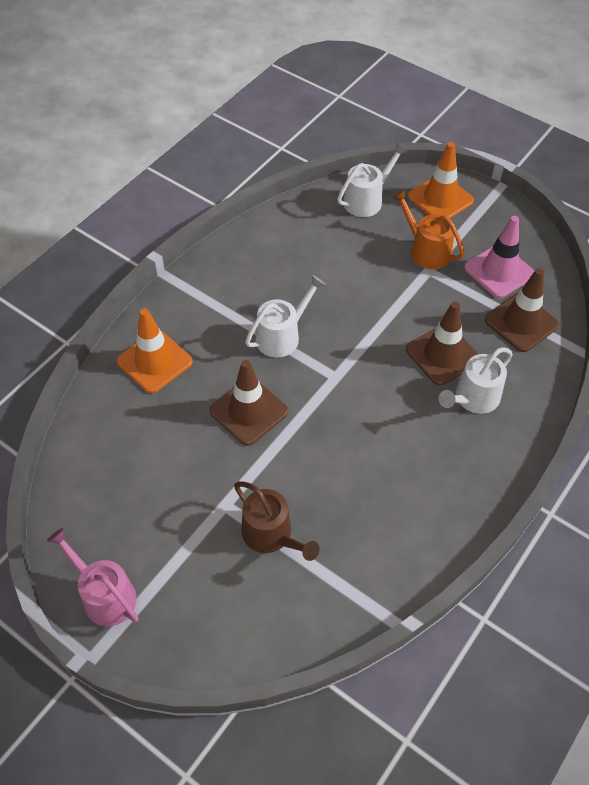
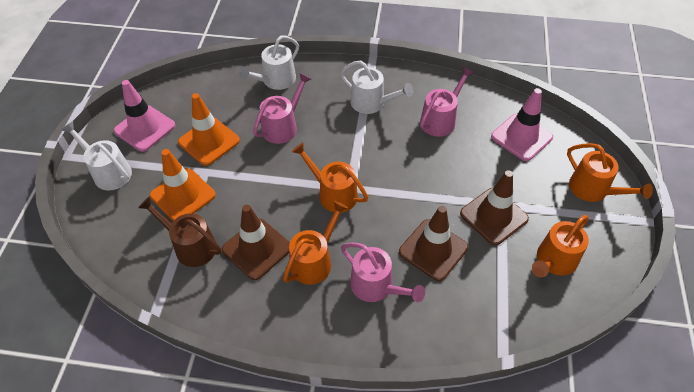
orange watering can: [392,190,465,269] = 1 -> [283,201,348,285] [292,143,368,213] [532,215,589,277] [567,143,653,202] = 4
pink traffic cone: [464,216,534,298] = 1 -> [114,80,175,152] [491,88,553,161] = 2
pink watering can: [47,528,138,626] = 1 -> [253,73,311,144] [341,243,425,302] [420,67,474,137] = 3

